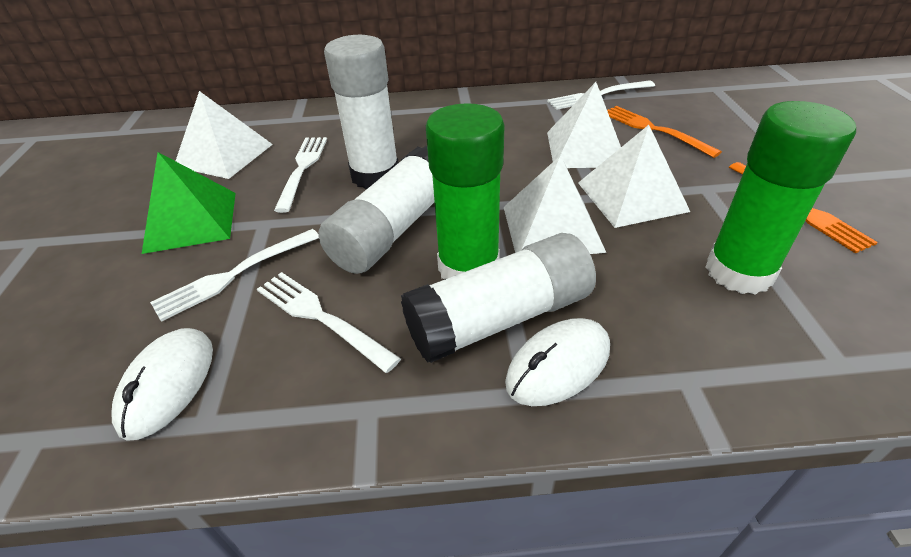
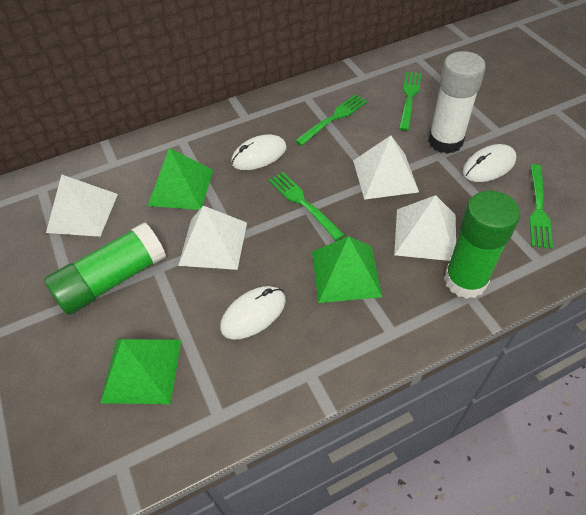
green fork: none = 0 -> [269,172,345,241] [295,94,367,146] [399,72,422,131] [529,164,553,249] = 4
green pyramid: [142,152,236,254] = 1 -> [100,339,181,404] [148,148,213,210] [312,236,382,303] = 3
orange fork: [607,106,722,158] [729,162,878,253] = 2 -> none = 0
white fork: [150,229,319,322] [257,272,401,373] [274,137,327,213] [547,80,655,110] = 4 -> none = 0
white glue stick: [318,146,435,274] [324,35,399,189] [401,233,596,363] = 3 -> [428,51,486,154] = 1
white mouse: [112,328,213,441] [505,318,610,406] = 2 -> [220,286,286,340] [231,134,287,170] [462,144,517,182] = 3

